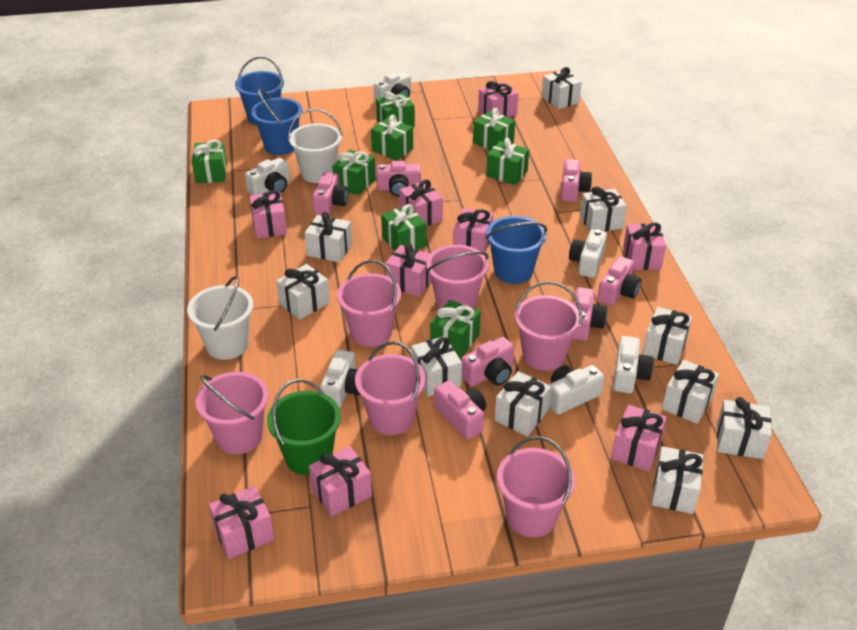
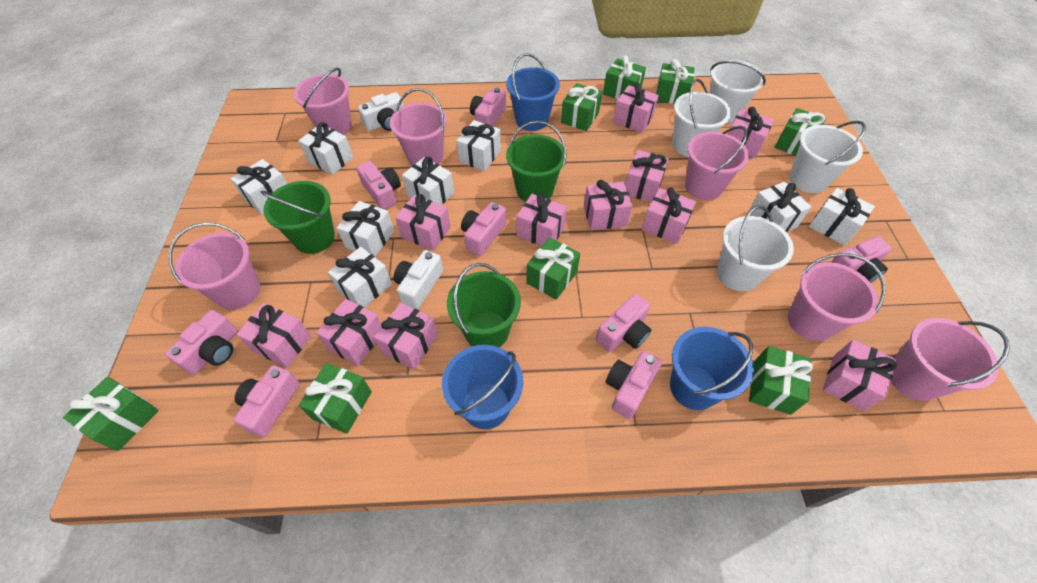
green bucket: [267,379,341,475] = 1 -> [260,181,335,254] [447,263,521,347] [506,121,567,202] = 3
pink camera: [312,172,348,215] [376,161,421,197] [434,380,486,440] [461,337,514,387] [561,159,592,202] [573,287,607,341] [597,256,641,306] = 7 -> [165,310,237,375] [234,365,300,437] [357,161,401,210] [461,202,506,256] [470,88,506,126] [596,294,651,352] [606,351,662,419] [831,236,892,283] = 8
pink gift: [209,486,275,559] [250,190,287,238] [309,446,372,517] [385,243,432,297] [399,179,443,226] [453,208,493,252] [478,81,518,117] [611,405,667,471] [623,222,666,270] = 9 -> [236,303,311,368] [316,299,381,366] [374,303,438,370] [395,194,451,251] [517,193,567,246] [584,180,632,230] [613,83,659,133] [625,150,669,202] [642,187,696,244] [728,107,774,158] [823,339,897,411] = 11
white bucket: [187,276,253,360] [288,109,343,183] = 2 -> [672,79,731,157] [709,60,766,123] [717,205,794,292] [789,121,866,193] = 4
white camera: [245,158,290,195] [320,350,360,408] [374,72,411,101] [549,365,604,415] [569,229,607,278] [613,336,654,393] = 6 -> [358,92,404,131] [394,250,443,309] = 2
white gift: [276,264,330,320] [305,212,352,263] [411,336,462,397] [495,371,551,436] [542,67,582,109] [580,186,627,232] [642,307,692,365] [651,446,703,514] [662,360,719,424] [717,397,772,459] = 10 -> [231,159,287,215] [298,122,353,175] [328,247,392,308] [337,201,394,257] [402,157,454,205] [456,120,501,171] [748,182,812,232] [809,188,875,246] = 8

